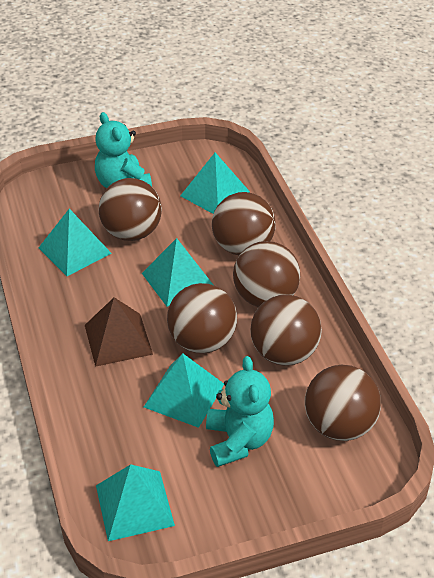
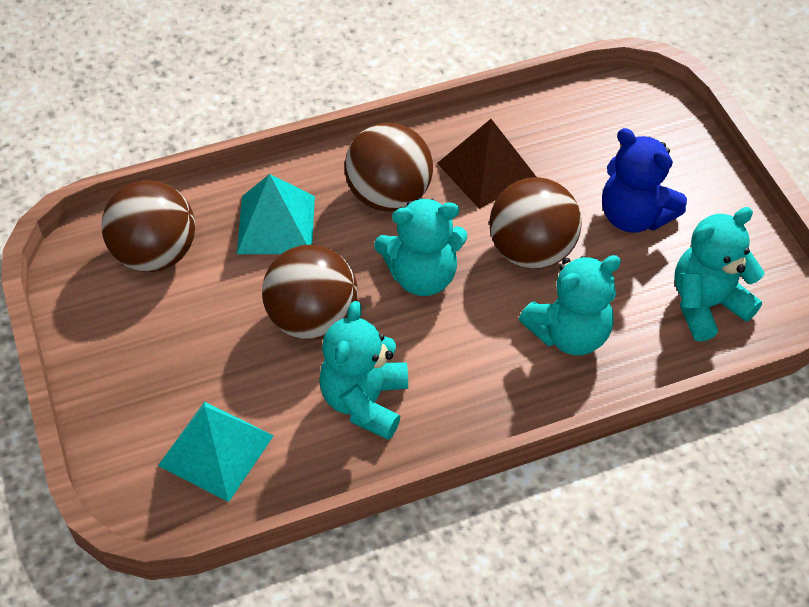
blue teddy bear: none = 0 -> [602,128,687,232] = 1
brown ball: [99,178,162,241] [167,283,237,353] [212,192,276,255] [233,241,300,307] [250,295,322,366] [305,365,381,441] = 6 -> [102,180,195,272] [262,244,358,340] [345,122,433,212] [489,177,582,269] = 4
turquoise pyramid: [39,209,112,276] [96,464,175,541] [142,238,213,307] [144,354,224,428] [180,153,250,214] = 5 -> [158,401,274,502] [237,174,315,254] = 2
turquoise teddy bear: [95,112,152,188] [206,356,274,467] = 2 -> [319,301,408,440] [374,197,467,296] [519,255,621,355] [674,207,764,342] = 4

